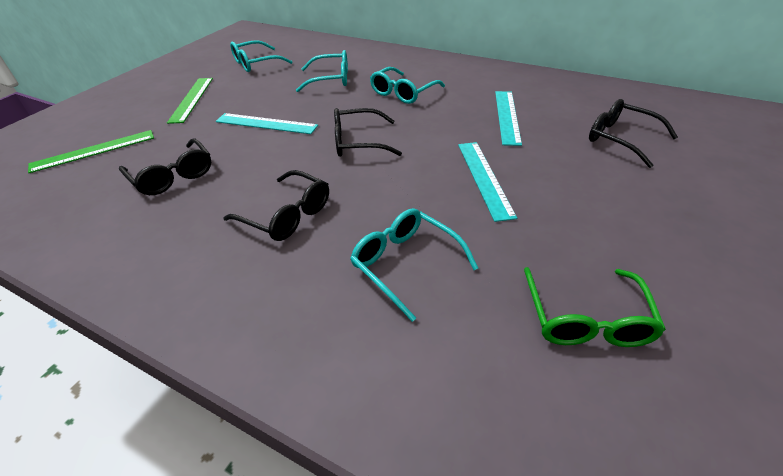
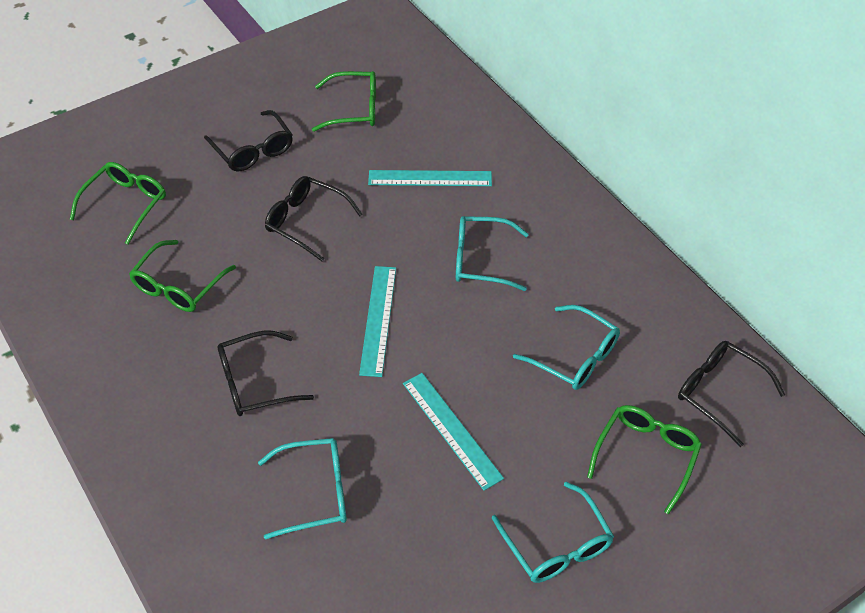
green glasses: [524,267,666,347] = 1 -> [70,162,166,244] [129,240,236,312] [312,71,376,132] [587,405,702,514] = 4
green ruler: [28,130,154,173] [167,78,213,124] = 2 -> none = 0

